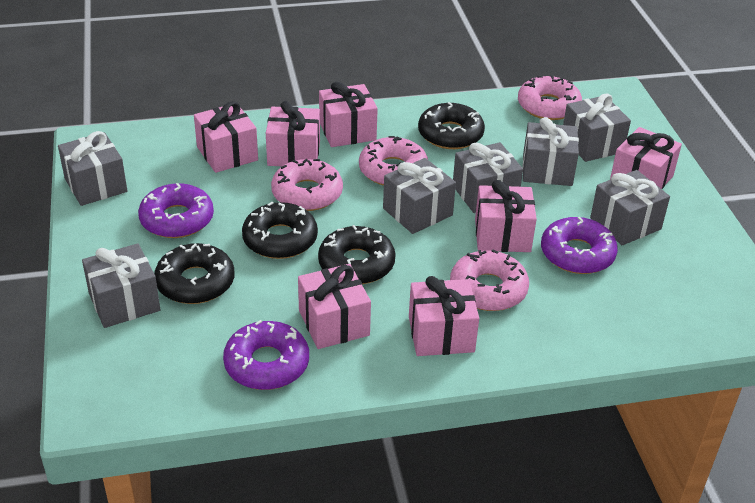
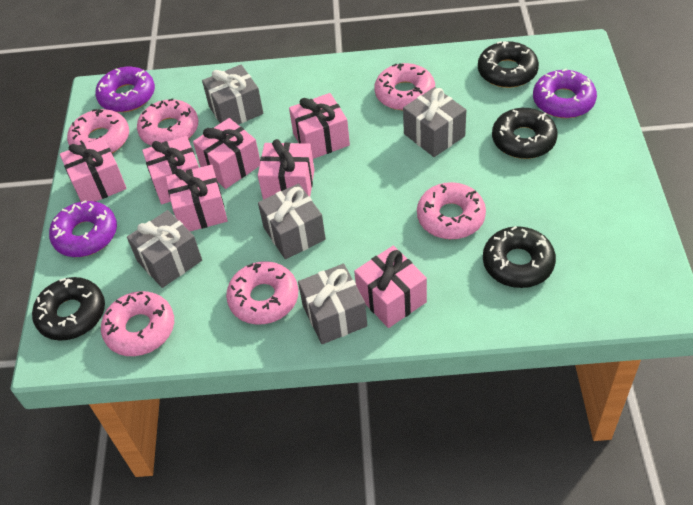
grey gift: [58,131,127,206] [82,243,160,328] [383,158,456,234] [453,142,523,213] [522,117,579,186] [563,94,631,162] [590,170,670,245] = 7 -> [127,210,202,288] [202,65,263,124] [258,183,326,259] [298,264,367,344] [403,87,466,157] = 5
pink donut: [271,159,343,211] [359,136,428,186] [450,250,529,311] [518,75,582,120] = 4 -> [67,109,129,153] [101,291,174,356] [137,98,198,146] [226,261,298,325] [374,63,435,110] [417,182,486,239] = 6

